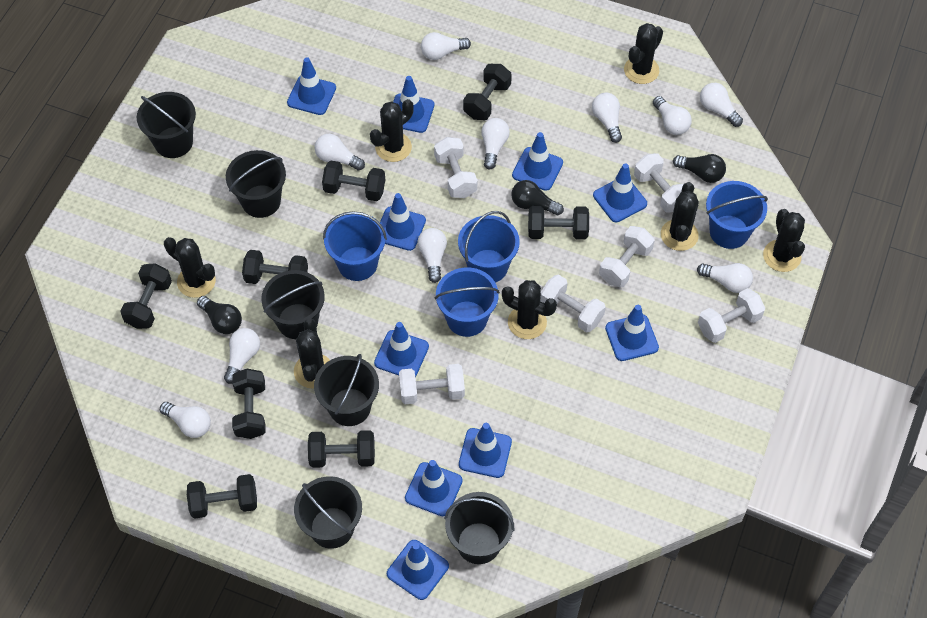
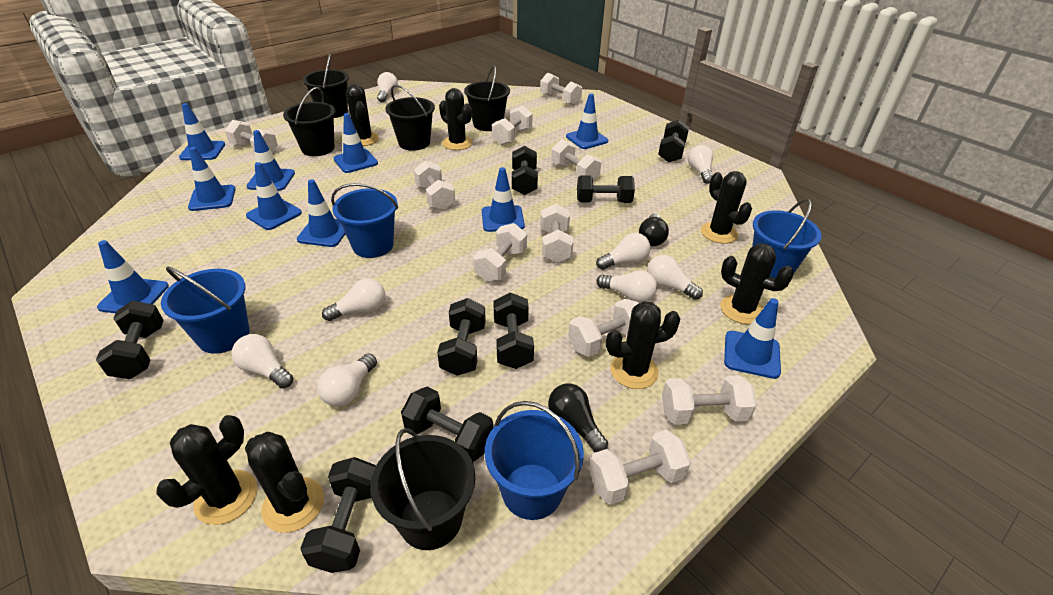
black bucket: [137,92,196,158] [226,150,286,218] [261,270,325,339] [294,476,362,549] [314,354,379,426] [444,492,514,564] = 6 -> [283,87,335,156] [302,54,349,118] [370,428,475,550] [385,85,435,151] [464,65,510,131] = 5
black light bulb: [197,296,242,334] [511,180,564,215] [673,154,726,183] = 3 -> [548,384,608,452] [639,213,669,246] = 2
white dumbbell: [399,364,465,404] [434,137,477,198] [540,275,606,332] [599,226,655,287] [634,153,684,213] [698,288,765,343] = 6 -> [225,120,278,154] [414,161,455,211] [473,223,527,282] [492,106,533,145] [540,73,582,106] [541,204,573,263] [551,139,601,180] [568,299,639,357] [589,430,691,505] [662,375,757,425] = 10
white light bulb: [160,402,211,438] [224,328,260,384] [315,134,365,170] [417,228,447,283] [421,32,471,60] [481,118,510,169] [592,92,622,143] [653,96,692,135] [697,263,753,293] [700,83,743,127] = 10 -> [231,334,293,388] [317,353,377,407] [322,278,386,321] [377,72,398,102] [596,233,651,270] [596,270,657,303] [647,255,703,300] [688,145,713,184] = 8

